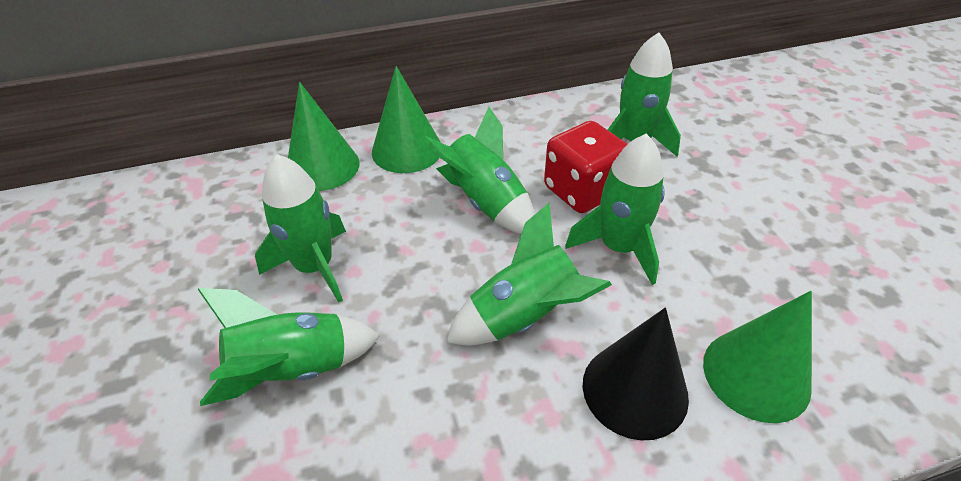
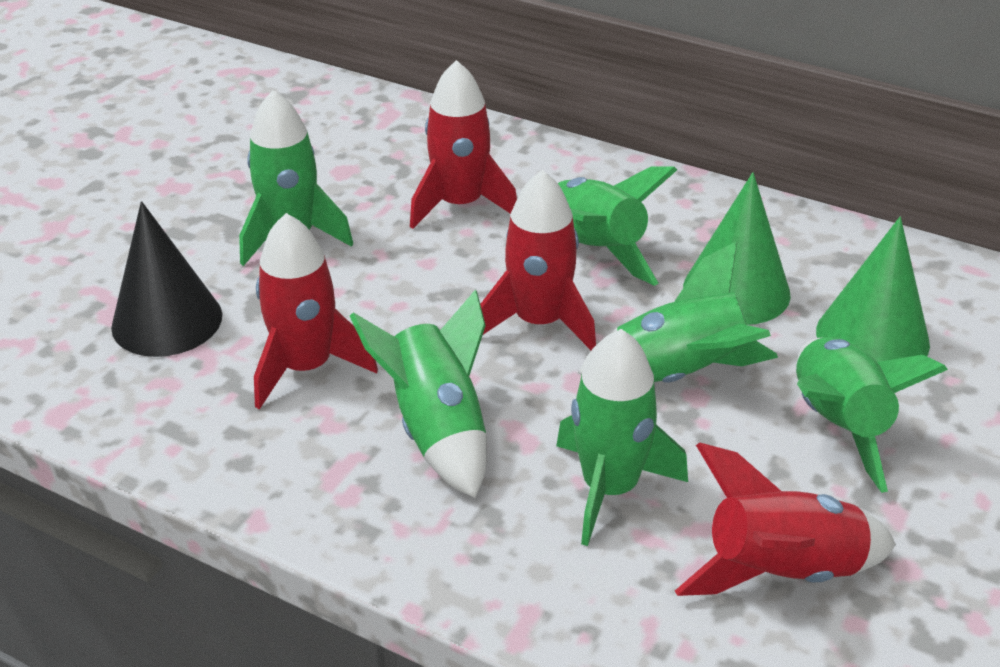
green cone: [288,82,359,191] [372,66,441,173] [703,291,812,423] = 3 -> [683,172,791,325] [816,217,930,362] = 2
red dice: [544,121,627,213] = 1 -> none = 0
red rocket: none = 0 -> [254,213,378,409] [410,60,517,229] [480,170,596,350] [675,443,896,596] = 4

